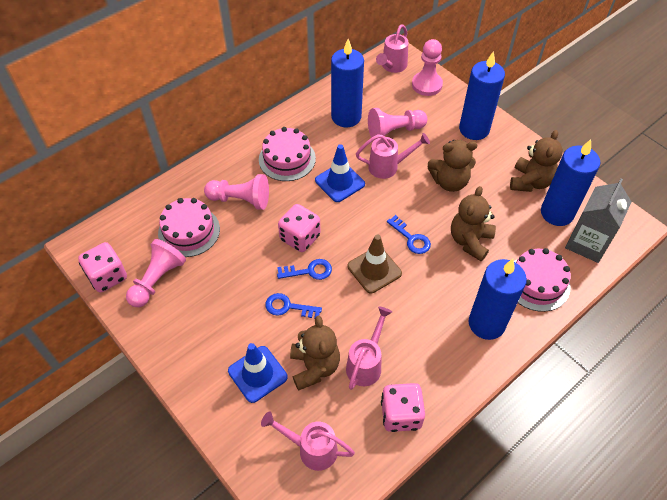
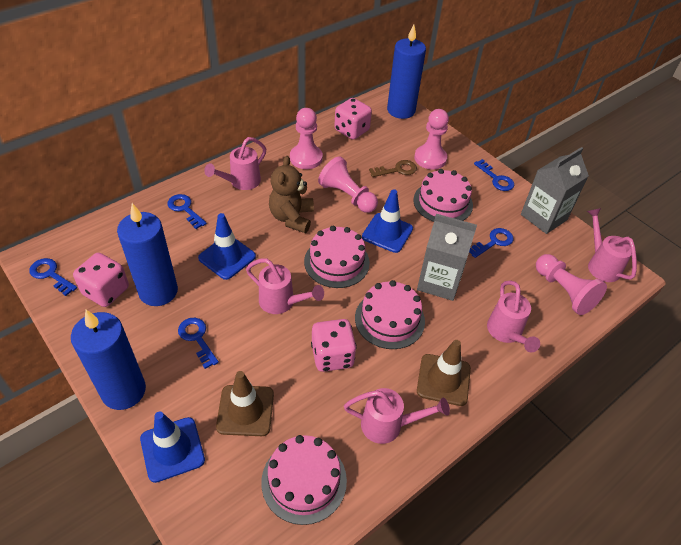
blue candle: [331,39,364,127] [459,51,505,140] [468,259,527,340] [541,139,600,226] = 4 -> [71,310,146,410] [117,203,178,306] [387,24,426,119] = 3
blue key: [265,293,322,319] [277,259,332,280] [387,215,431,254] = 3 -> [29,258,77,296] [167,194,207,229] [178,318,219,369] [469,228,513,258] [474,159,514,191] = 5
blue traffic cone: [228,343,288,403] [315,144,365,202] = 2 -> [140,411,205,483] [198,213,256,280] [362,189,413,253] = 3
brown key: none = 0 -> [369,160,417,177] = 1
brown teddy bear: [290,315,340,391] [428,140,478,192] [451,186,496,261] [510,130,563,192] = 4 -> [269,156,314,233] = 1
brown traffic cone: [348,235,402,293] = 1 -> [216,371,274,436] [417,340,471,406] = 2
grey carton: [565,178,632,263] = 1 -> [417,214,477,301] [521,147,589,234] = 2
pink cake: [158,198,220,257] [259,127,316,181] [514,248,571,312] = 3 -> [261,435,347,525] [304,226,370,288] [355,280,425,349] [413,169,473,222] = 4
pink watering can: [261,411,355,471] [346,306,392,390] [356,133,430,179] [376,24,408,73] = 4 -> [204,137,266,190] [246,258,324,314] [344,388,450,444] [487,281,540,352] [587,208,637,282] = 5

